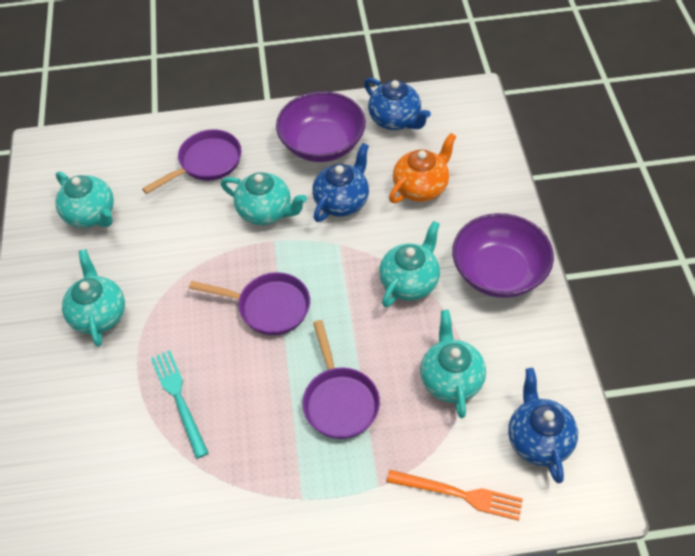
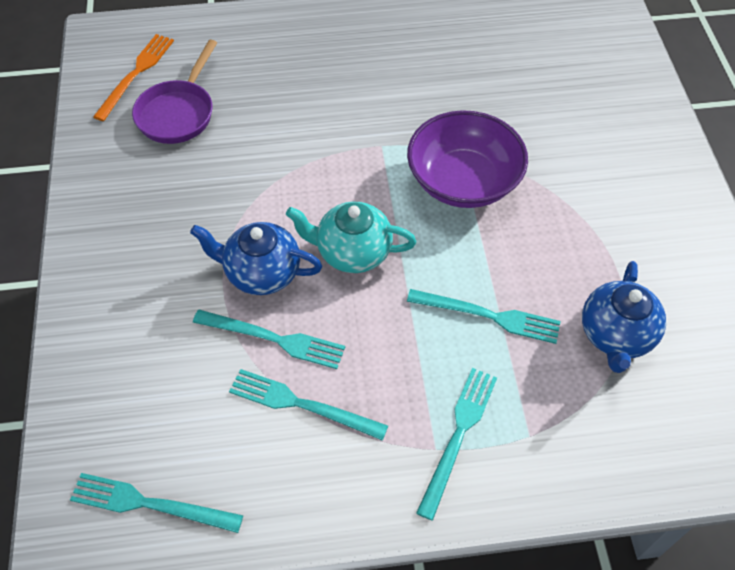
blue teapot: [312,143,369,222] [364,78,431,130] [508,368,578,483] = 3 -> [190,222,322,295] [582,261,666,373] = 2
orange teapot: [389,133,457,203] = 1 -> none = 0
purple bowl: [276,91,366,162] [452,213,554,298] = 2 -> [407,110,528,208] = 1
purple pan: [142,129,242,194] [189,272,310,335] [303,320,380,439] = 3 -> [132,40,217,144] = 1
turquoise fork: [151,350,208,459] = 1 -> [70,473,243,533] [193,310,345,369] [229,369,388,441] [407,289,561,344] [416,368,497,521] = 5
turquoise teapot: [55,171,114,228] [62,249,125,347] [221,172,307,225] [379,221,440,308] [420,310,486,418] = 5 -> [286,202,416,273] = 1

